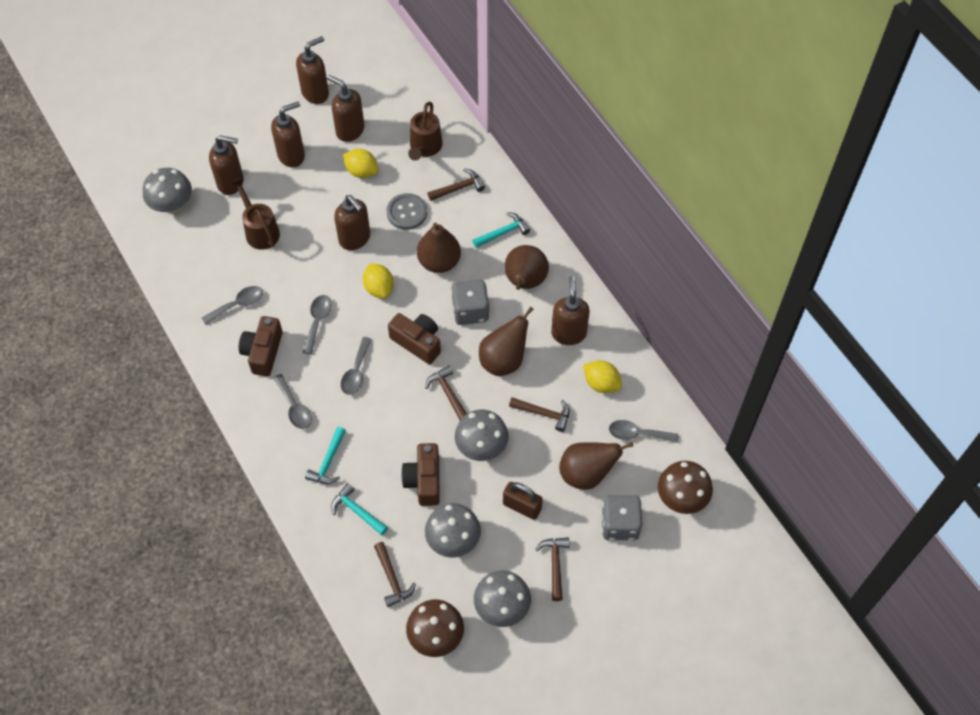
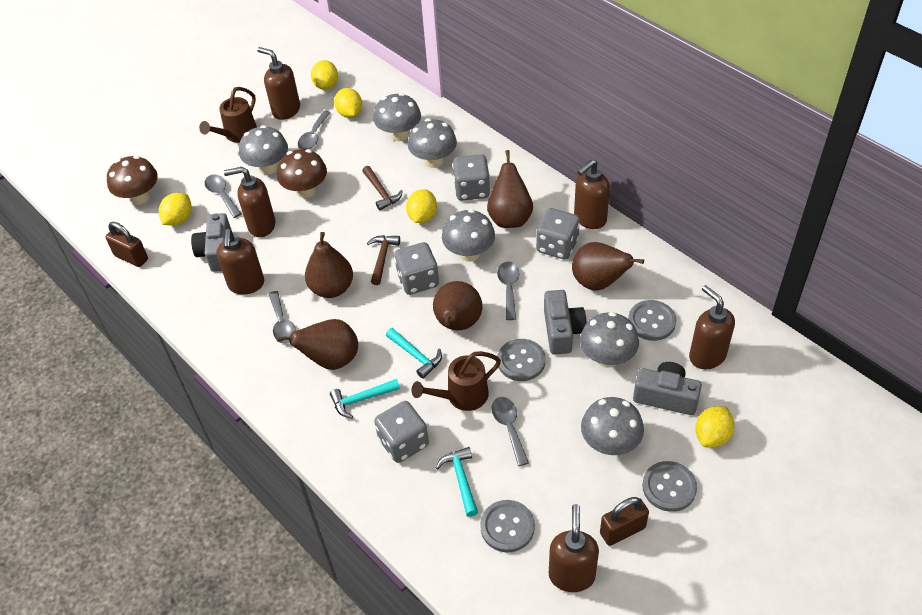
brown camera: [239,316,283,376] [388,313,441,364] [401,443,440,506] = 3 -> none = 0
brown hammer: [374,542,416,607] [425,365,467,420] [428,169,485,201] [509,397,570,432] [535,537,570,601] = 5 -> [362,166,403,210] [367,235,400,285] = 2
brown padlock: [503,482,543,520] = 1 -> [105,222,148,267] [600,497,649,546] = 2
brown pear: [417,223,461,273] [479,306,533,376] [504,245,549,290] [559,442,634,490] = 4 -> [277,319,358,370] [305,232,353,298] [433,281,482,331] [487,150,533,228] [572,242,644,291] = 5
grey button: [386,193,427,230] = 1 -> [480,500,535,553] [497,339,545,381] [628,300,676,341] [642,461,697,512] = 4
grey camera: none = 0 -> [191,213,231,272] [544,290,587,354] [633,362,702,415] = 3
grey dice: [451,280,489,325] [601,495,643,540] = 2 -> [374,401,429,463] [394,242,439,295] [453,155,490,201] [536,208,580,260] = 4
grey mushroom: [143,168,192,214] [425,503,481,558] [455,409,508,461] [474,571,531,627] = 4 -> [239,125,288,175] [373,93,421,141] [408,118,457,168] [442,209,495,262] [580,312,639,368] [581,397,644,455] = 6
yellow lemon: [343,149,378,178] [363,263,393,298] [583,361,622,393] = 3 -> [159,193,192,226] [311,60,338,90] [334,88,362,118] [406,189,437,223] [695,406,735,448] = 5

